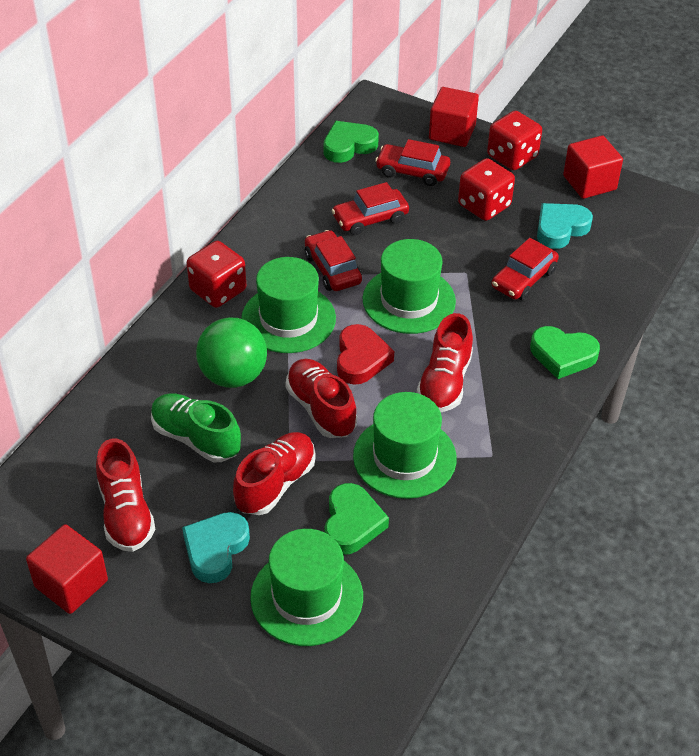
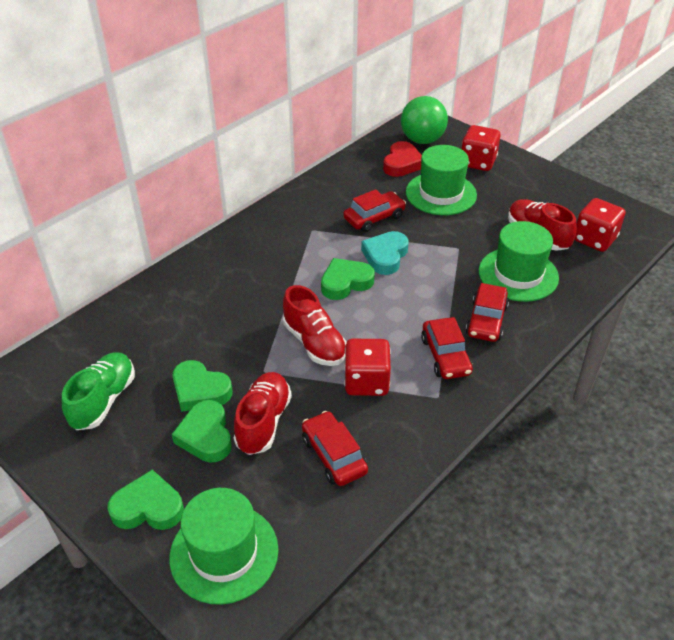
green hat: [241,257,336,353] [250,529,363,646] [353,392,457,499] [363,239,456,334] = 4 -> [169,488,278,605] [406,145,477,215] [479,221,559,302] = 3
green heart: [324,121,379,163] [324,483,389,555] [530,326,600,379] = 3 -> [108,470,184,530] [172,360,233,412] [172,400,232,463] [321,258,375,300] = 4
red cube: [26,524,108,614] [429,87,479,147] [563,135,623,199] = 3 -> none = 0
red shoe: [96,438,155,552] [233,432,316,515] [285,359,357,438] [417,313,473,412] = 4 -> [234,372,292,455] [283,285,347,366] [508,199,577,251] = 3
turquoise heart: [182,512,250,583] [537,203,593,249] = 2 -> [361,231,409,275] = 1

